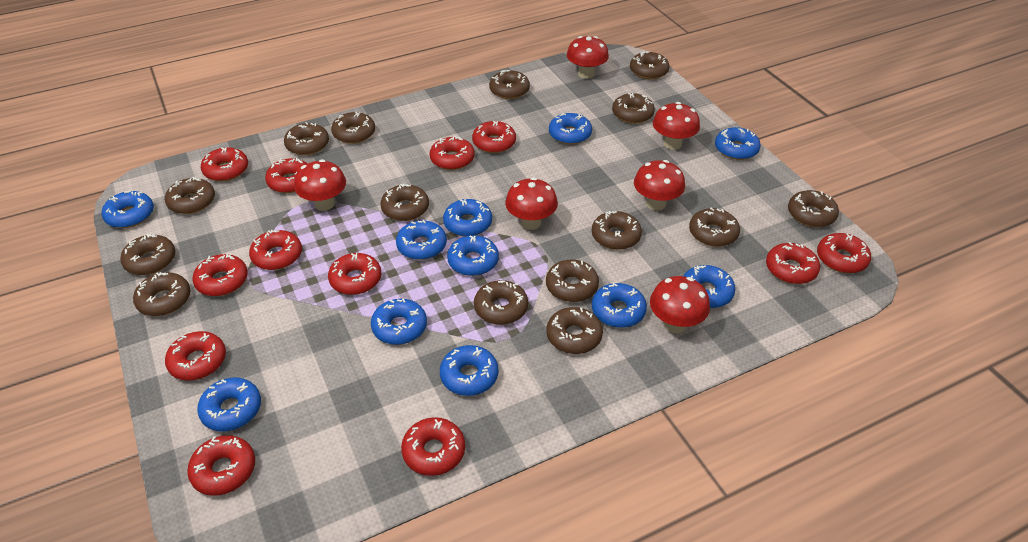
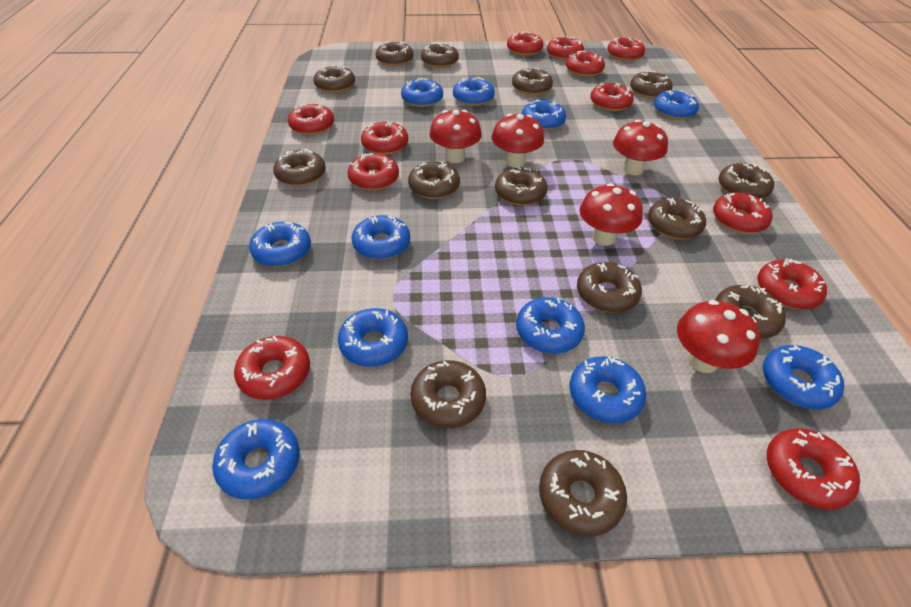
brown donut: [120,234,175,275] [133,272,191,316] [165,177,215,214] [284,122,329,155] [331,112,375,144] [381,184,429,221] [474,280,528,325] [489,70,530,99] [546,260,599,302] [547,307,603,354] [592,211,642,250] [612,93,655,124] [630,51,670,79] [689,208,740,247] [788,190,839,227] = 15 -> [273,149,326,186] [313,65,355,93] [375,42,414,66] [408,162,460,199] [410,360,486,428] [421,43,459,68] [495,167,548,206] [512,67,553,95] [539,450,627,537] [577,262,642,313] [630,71,673,99] [648,198,706,240] [716,285,786,339] [718,163,774,199] = 14
red mushroom: [294,159,346,211] [505,177,558,230] [567,36,609,79] [634,160,685,211] [650,276,710,333] [653,102,700,150] = 6 -> [429,110,482,163] [492,114,544,168] [579,183,643,246] [613,120,668,175] [677,300,760,373] = 5

